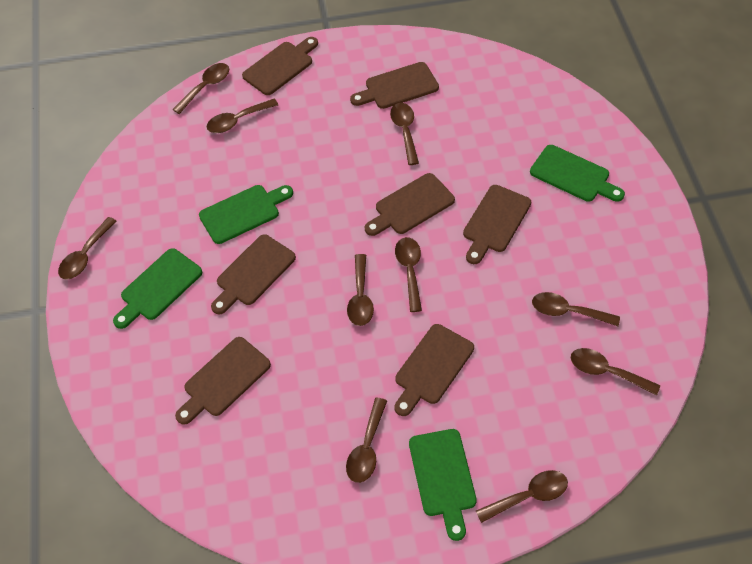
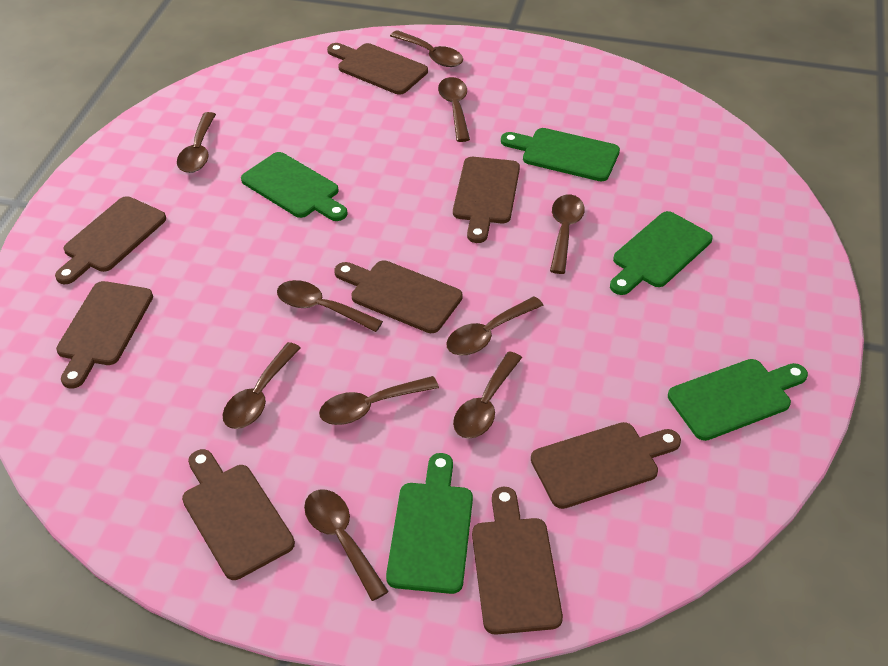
brown cutting board: [175,337,271,425] [211,234,296,314] [242,37,318,95] [350,62,439,109] [365,173,455,236] [395,324,474,416] [463,185,531,264] = 7 -> [55,196,166,284] [56,281,153,389] [182,449,295,580] [327,43,428,95] [334,260,463,333] [453,157,520,243] [472,487,563,635] [531,422,681,509] = 8
green cutting board: [113,248,202,329] [199,185,293,244] [409,429,477,541] [530,145,625,202] = 4 -> [241,152,348,221] [386,453,473,594] [501,128,620,181] [610,211,713,295] [668,359,808,441] = 5

